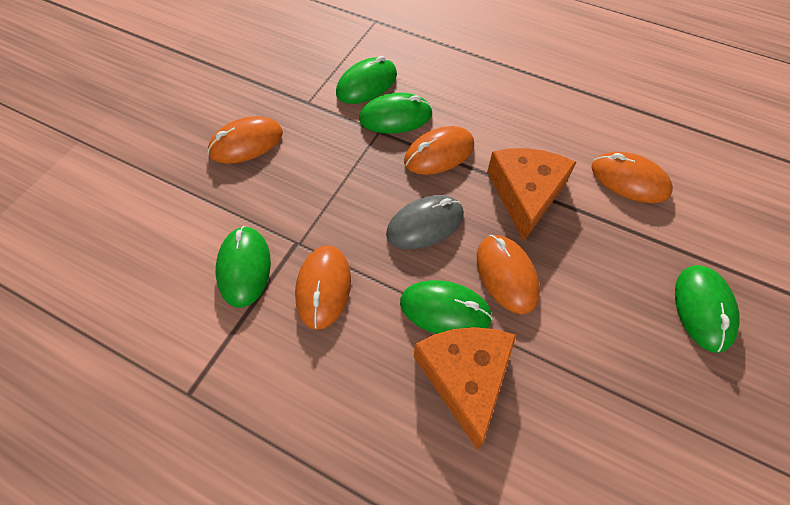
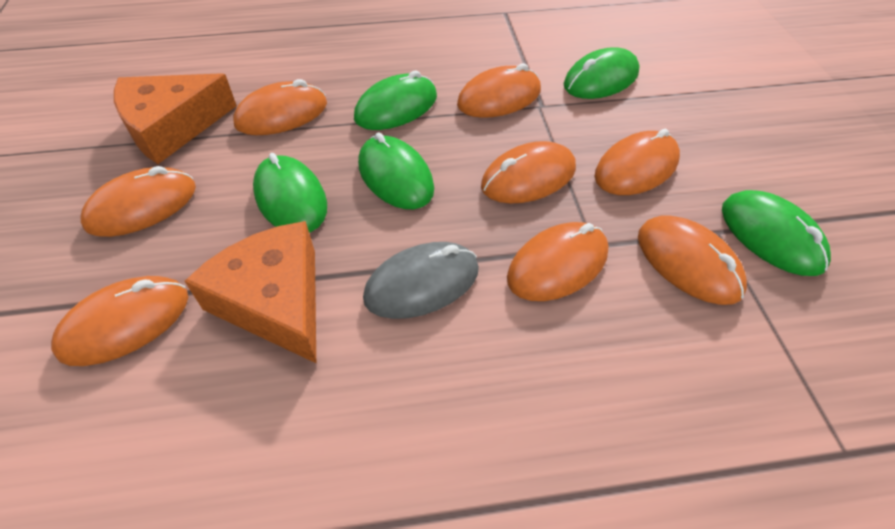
orange mouse: [207,116,283,164] [295,245,351,330] [404,126,474,175] [477,235,540,314] [591,152,673,203] = 5 -> [51,276,188,366] [80,166,196,237] [233,79,327,135] [457,63,541,118] [481,141,576,203] [507,222,609,301] [594,129,680,195] [638,215,747,305] = 8

